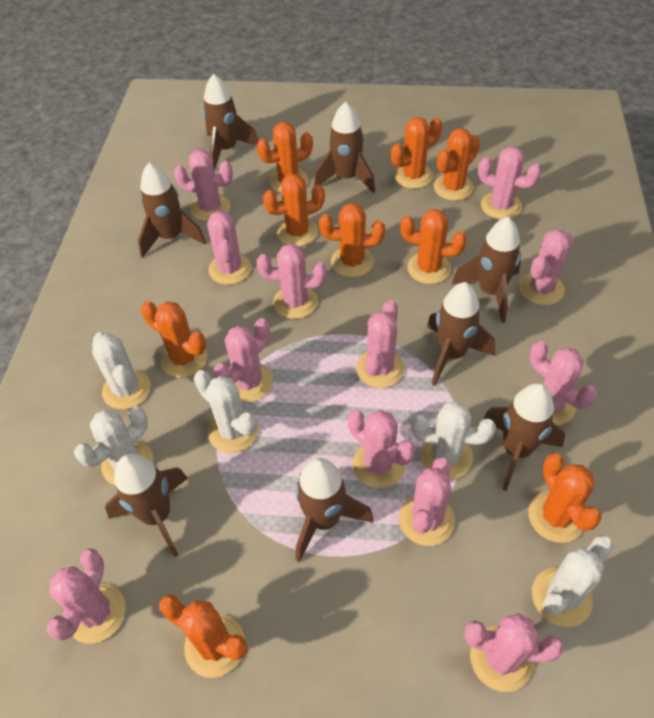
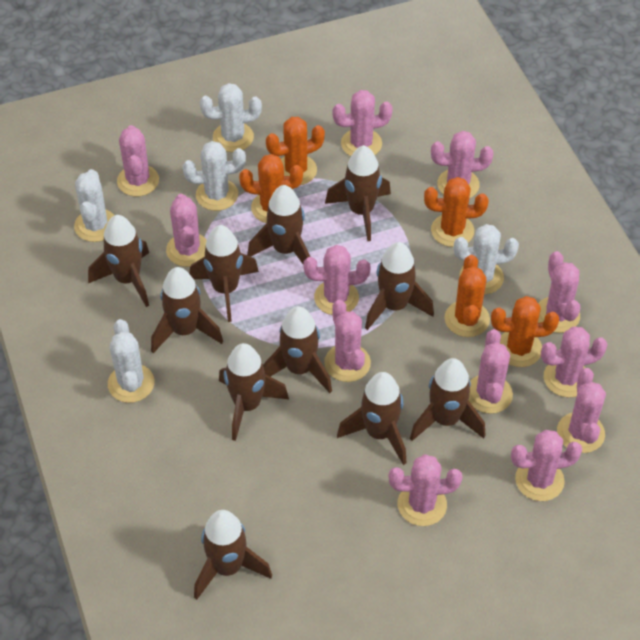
brown rocket: [105,454,188,557] [138,162,206,258] [203,74,259,171] [295,458,373,562] [314,101,375,193] [427,282,495,386] [452,217,521,323] [483,383,565,491] = 8 -> [88,215,149,307] [151,267,223,353] [190,225,259,322] [194,510,272,600] [219,343,289,441] [247,185,310,264] [263,306,332,393] [325,145,391,241] [337,372,406,465] [365,242,434,330] [410,358,486,441] = 11
orange cactus: [141,301,207,378] [159,595,247,678] [257,122,313,192] [263,174,325,247] [319,203,385,277] [391,117,442,189] [400,209,467,284] [434,128,480,201] [528,453,602,543] = 9 -> [239,154,303,223] [266,117,325,185] [424,177,489,247] [444,255,490,337] [491,296,559,367] = 5

